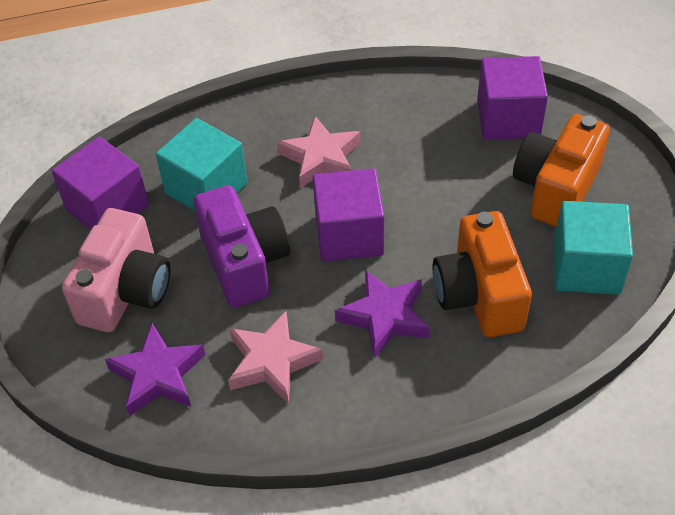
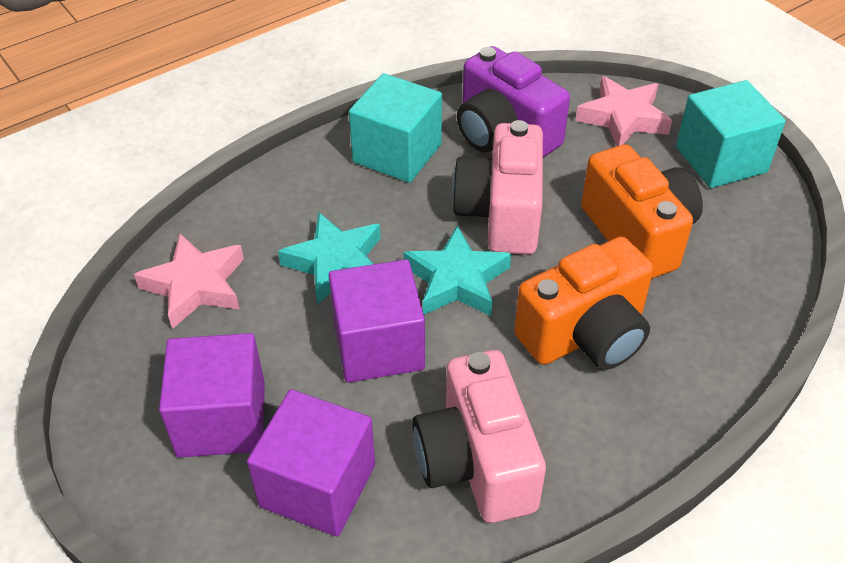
pink camera: [62,208,170,332] = 1 -> [412,350,546,523] [452,120,543,255] = 2
purple star: [105,323,205,416] [335,270,430,358] = 2 -> none = 0
turquoise star: none = 0 -> [278,212,381,305] [403,225,511,316] = 2

